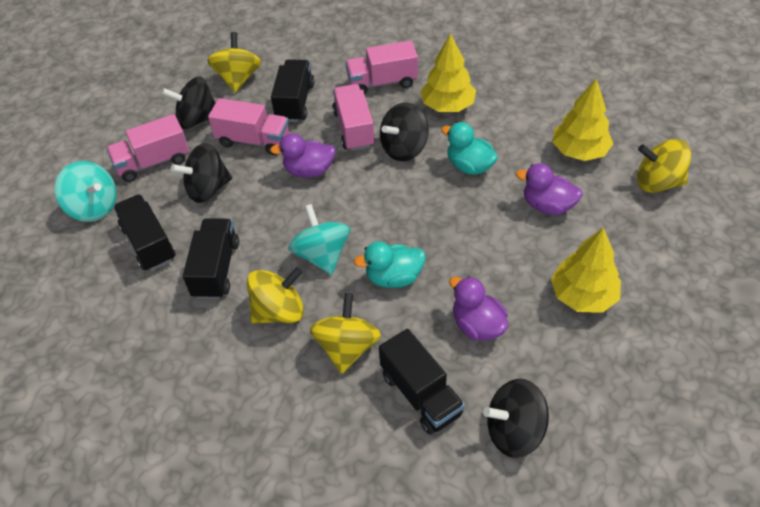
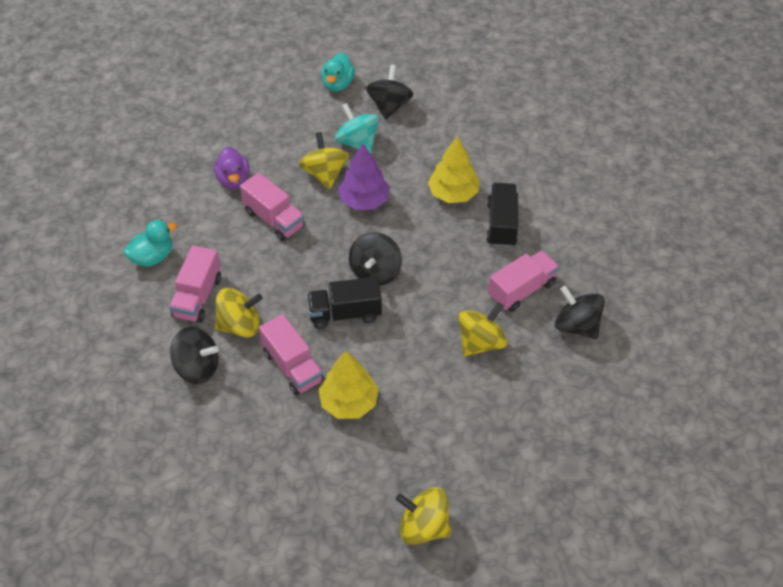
black truck: [113,194,176,271] [183,218,239,299] [271,59,314,122] [379,329,465,435] = 4 -> [307,277,382,329] [486,183,518,247] = 2
purple duck: [270,133,336,178] [449,276,508,341] [516,163,583,215] = 3 -> [214,146,250,189] = 1
purple tree: none = 0 -> [338,143,390,210] = 1
turquoise spinning top: [55,161,117,222] [288,204,350,275] = 2 -> [335,103,379,154] = 1
yellow tree: [420,33,476,112] [551,227,621,313] [552,78,613,161] = 3 -> [318,351,379,419] [428,136,479,203] = 2

